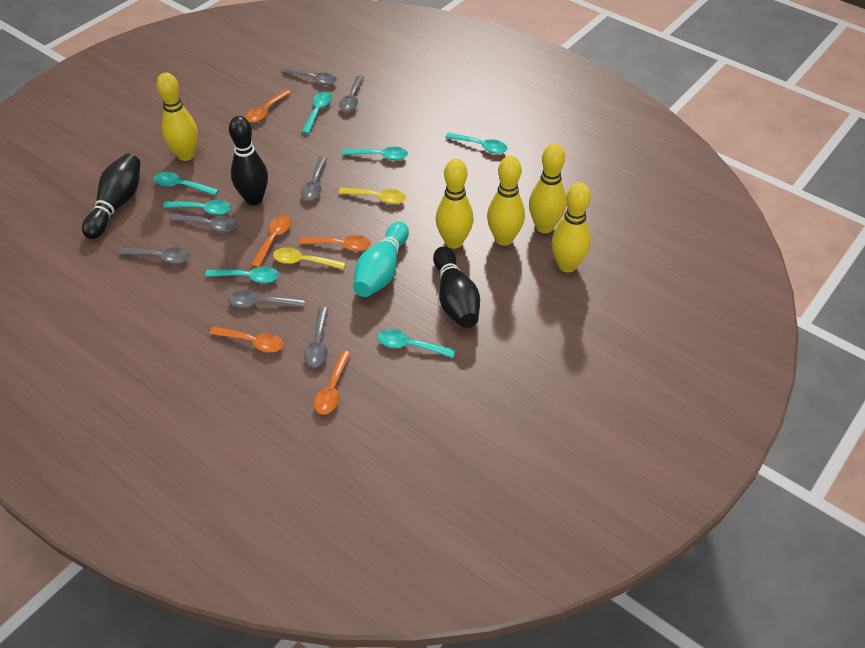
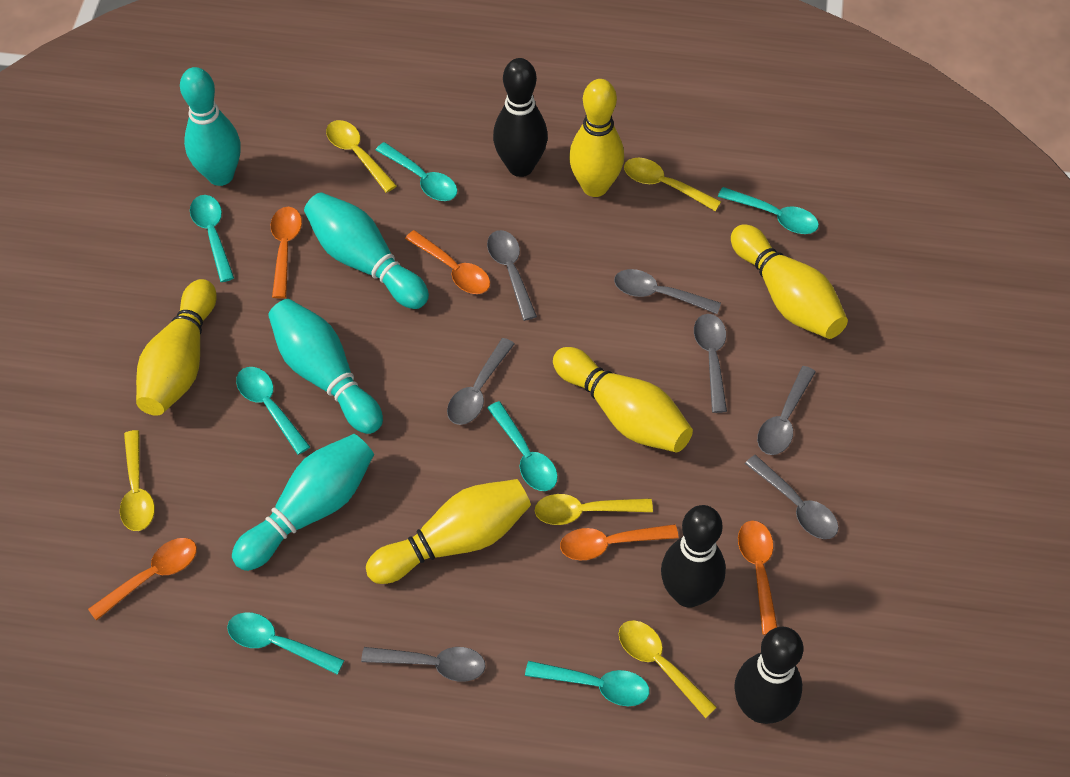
turquoise bowling pin: [353,222,409,297] = 1 -> [180,67,241,186] [232,434,374,571] [268,299,383,434] [304,192,429,309] = 4
yellow spoon: [273,247,346,269] [338,188,406,204] = 2 -> [120,430,155,531] [326,120,397,193] [535,494,653,525] [619,620,717,718] [624,158,721,211] = 5

